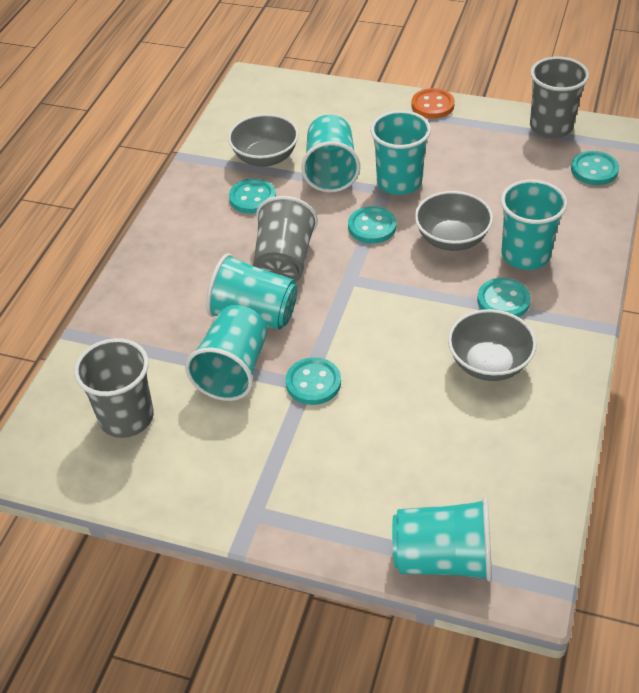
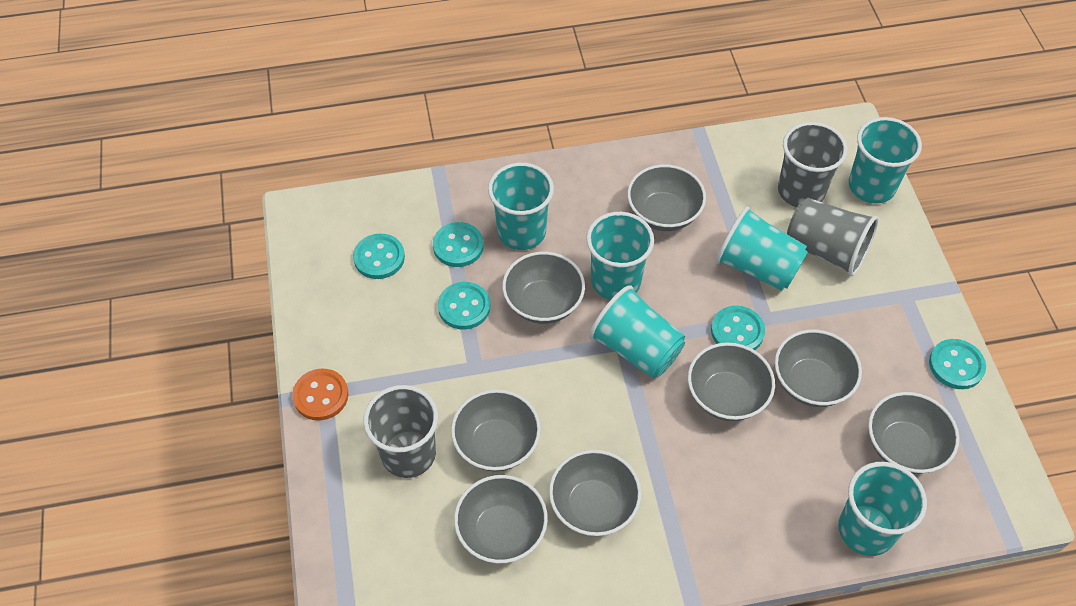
grey bowl: [228,114,299,167] [415,191,493,251] [448,309,537,381] = 3 -> [451,389,541,472] [454,475,548,563] [502,252,585,324] [549,450,641,536] [627,164,706,231] [688,342,775,421] [775,330,862,407] [868,392,959,474] = 8

